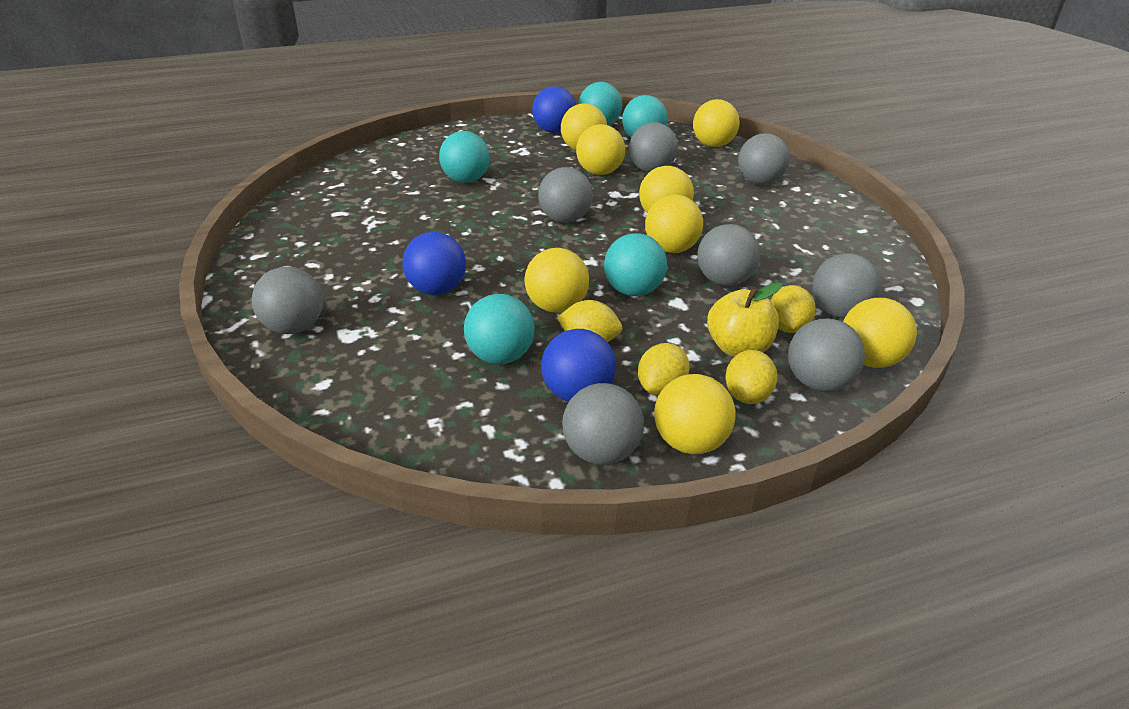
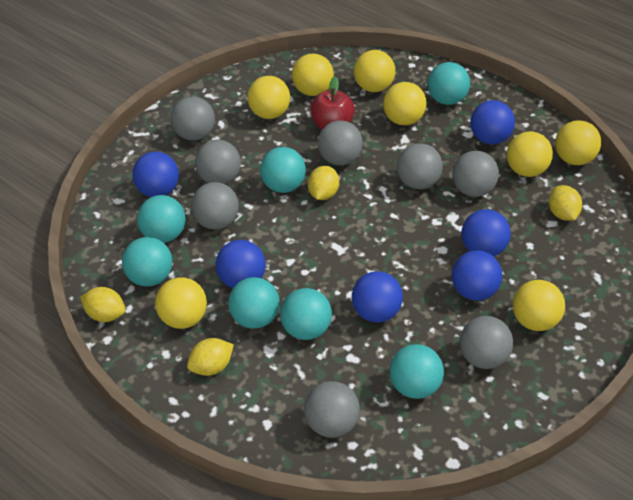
blue ball: [402,232,466,295] [532,86,576,133] [541,329,616,402] = 3 -> [132,152,179,197] [216,240,266,288] [352,271,403,323] [452,250,502,301] [461,209,511,256] [470,100,515,145] = 6
red apple: none = 0 -> [311,76,355,130] = 1
turquoise ball: [439,131,490,183] [464,294,535,364] [579,82,622,126] [604,233,667,296] [622,95,668,137] = 5 -> [122,237,172,287] [137,195,186,243] [228,277,280,328] [260,147,306,193] [280,288,332,340] [390,344,444,399] [428,62,470,105] = 7
yellow apple: [707,282,782,357] = 1 -> none = 0

